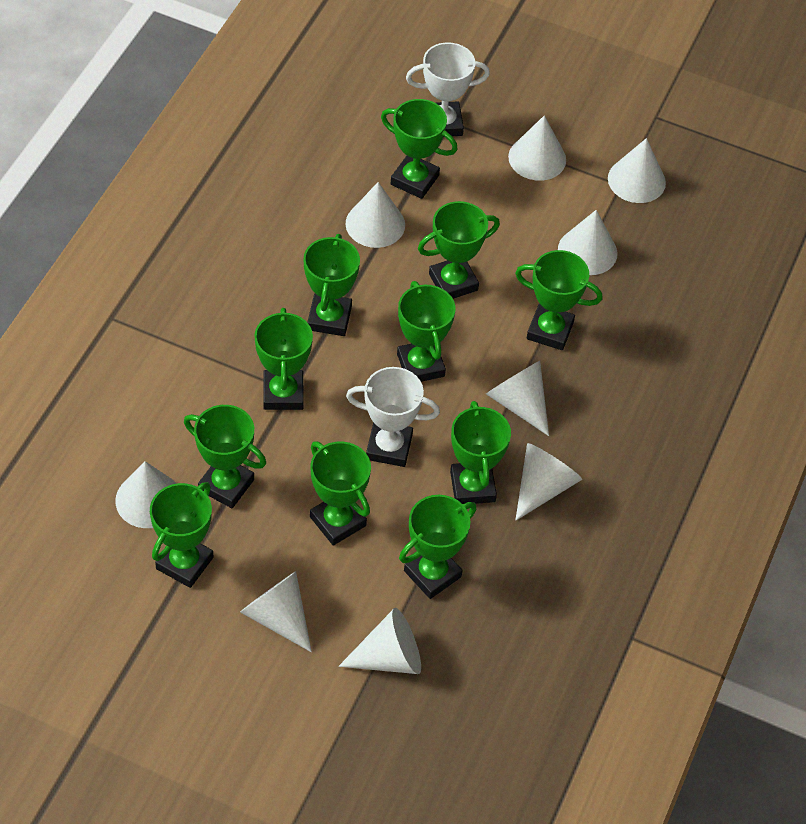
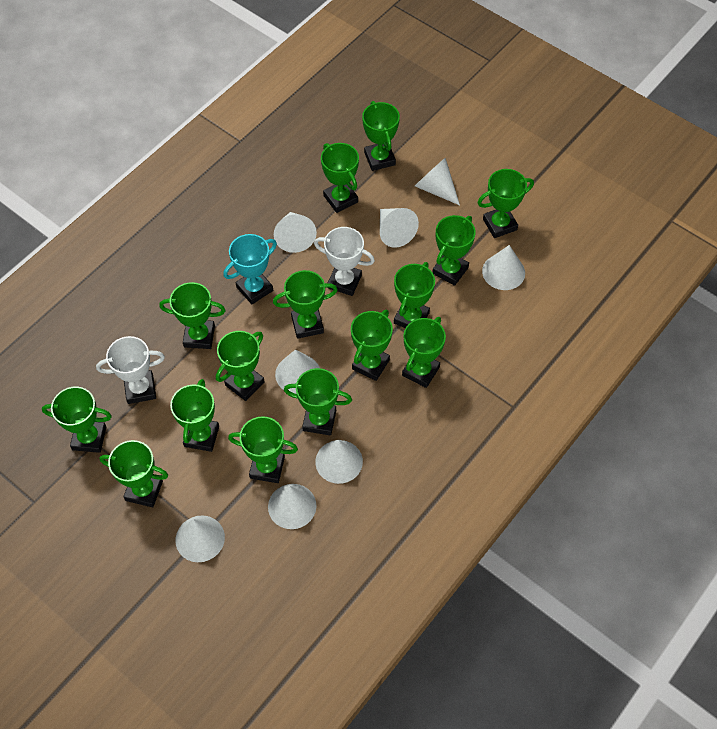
green trophy: [150,482,213,588] [184,405,266,508] [254,308,313,410] [303,234,360,336] [310,441,371,545] [381,99,458,199] [397,281,456,382] [399,495,476,599] [418,201,500,299] [450,401,511,504] [515,250,603,350] = 11 -> [42,387,112,453] [99,440,168,508] [159,282,226,349] [170,379,219,452] [216,331,265,401] [228,416,298,483] [273,270,338,339] [284,368,352,435] [321,143,359,213] [351,310,393,381] [362,101,400,171] [394,262,435,328] [402,317,446,388] [432,215,476,286] [478,169,534,238] = 15
turquoise trophy: none = 0 -> [223,234,277,304] = 1
white cone: [115,461,176,528] [240,571,312,652] [339,608,421,674] [346,182,405,248] [486,361,549,436] [508,116,566,181] [516,443,582,520] [558,210,618,275] [608,138,666,203] = 9 -> [176,515,225,562] [268,484,317,529] [274,212,317,253] [275,349,320,394] [315,440,363,484] [380,208,419,248] [415,158,460,205] [482,245,525,290] = 8

